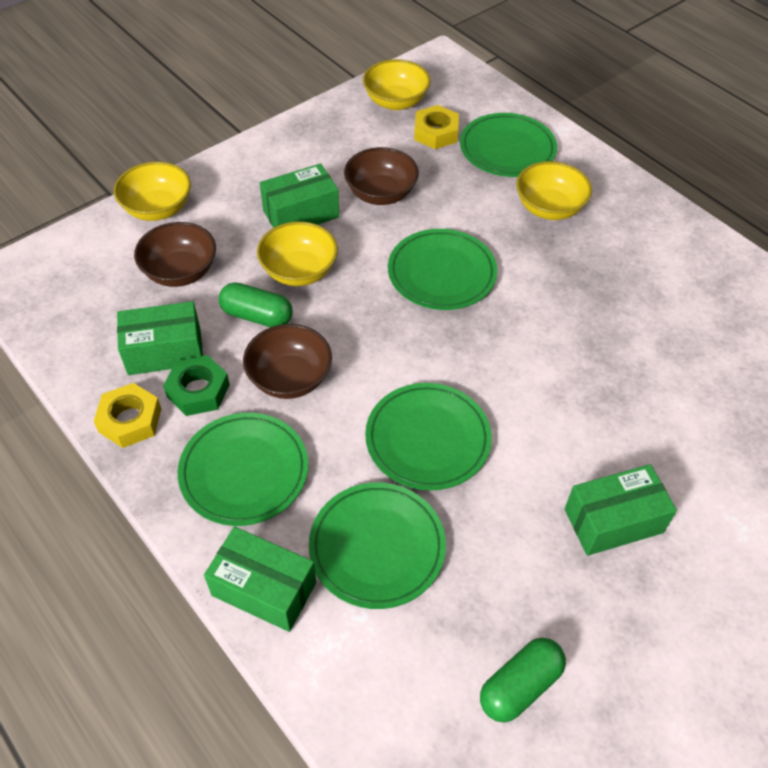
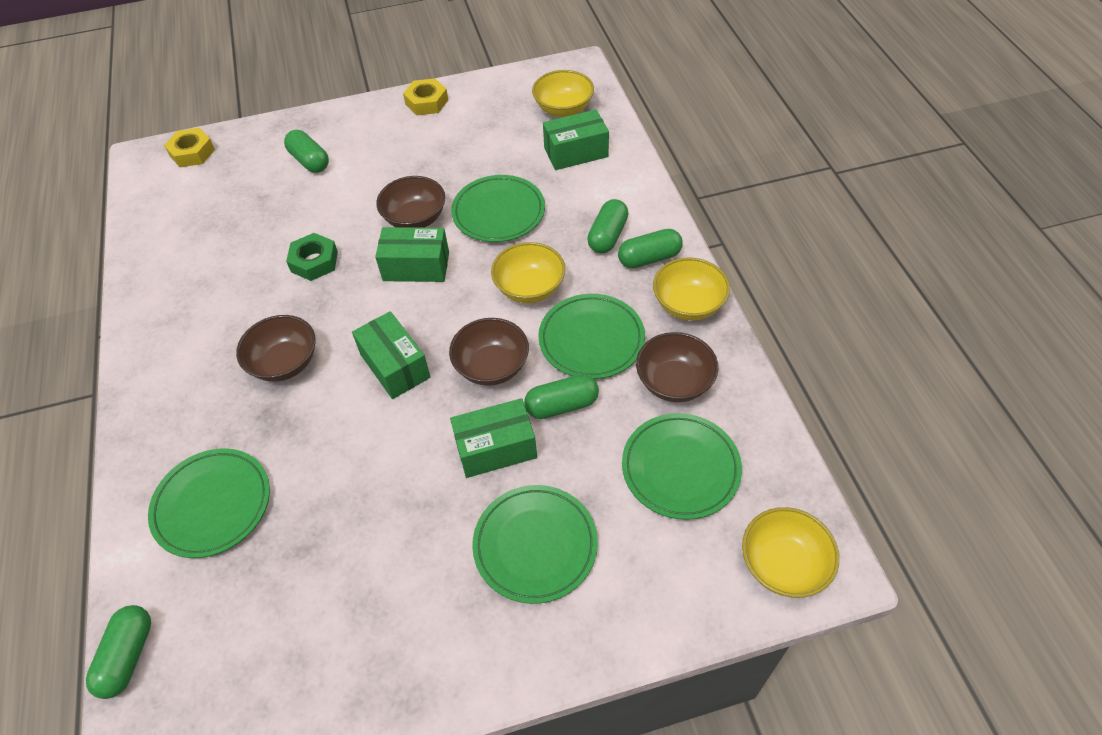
brown bowl: [134,222,216,287] [243,324,332,399] [344,147,419,205] = 3 -> [236,315,316,382] [376,176,445,228] [449,318,529,386] [636,332,718,402] = 4
green capsule: [219,283,293,327] [480,638,566,723] = 2 -> [86,605,151,699] [284,130,329,173] [524,374,599,419] [587,199,628,253] [618,229,683,268] = 5

